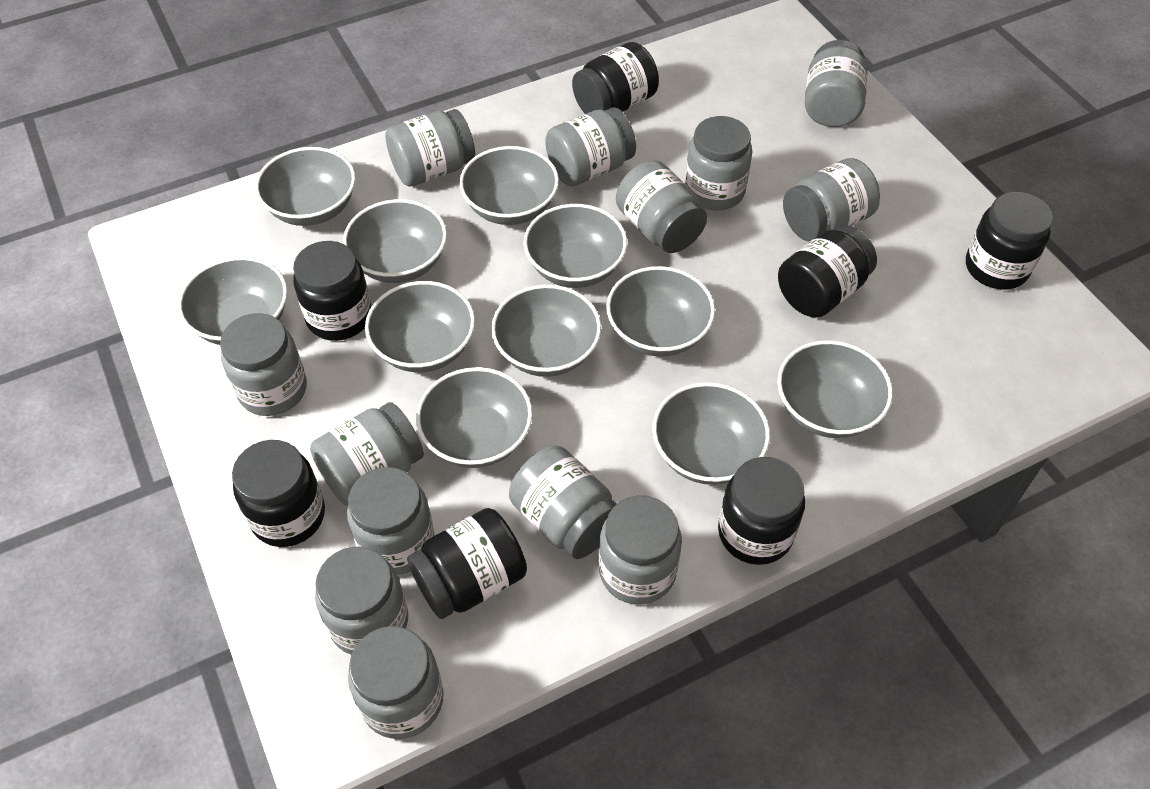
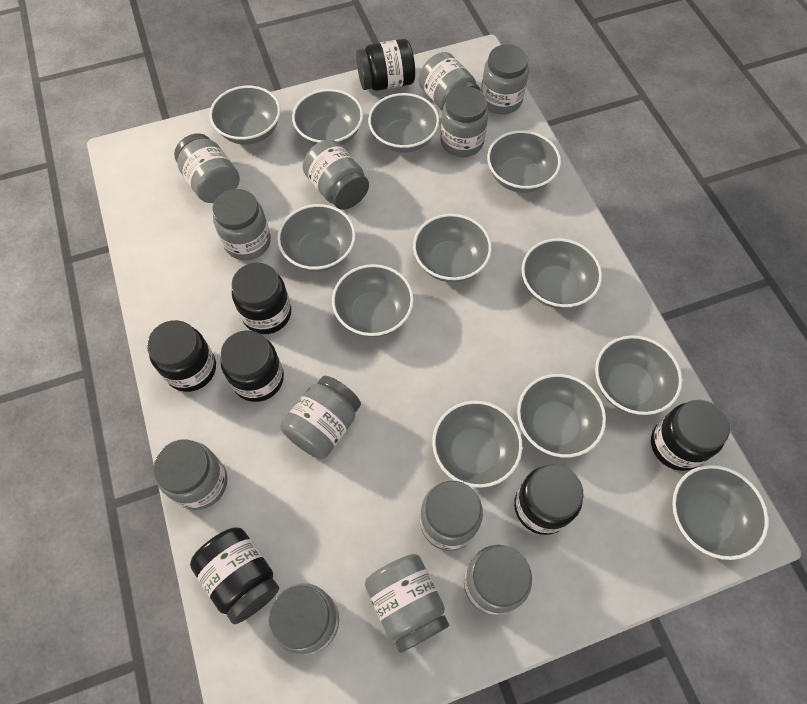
grey bowl: [178,257,287,345] [255,147,355,226] [343,199,447,283] [365,281,475,372] [416,367,532,468] [459,146,559,225] [491,285,601,377] [524,204,627,288] [606,266,715,357] [652,382,770,485] [777,340,893,438] = 11 -> [209,86,280,145] [277,204,355,272] [292,89,363,146] [332,264,413,337] [368,93,439,153] [413,214,492,282] [432,401,522,488] [487,130,561,193] [517,374,606,458] [521,238,602,309] [595,335,682,415] [672,465,769,560] = 12
grey jar: [220,313,307,416] [310,402,424,506] [315,547,408,655] [347,467,435,575] [348,626,444,739] [385,109,475,187] [509,446,616,559] [545,107,636,186] [599,495,682,605] [616,160,707,253] [685,116,752,210] [783,158,880,241] [805,40,867,127] = 13 -> [153,439,227,510] [174,133,240,203] [212,189,271,260] [269,583,339,655] [281,376,361,459] [303,140,369,210] [365,554,449,653] [419,52,481,110] [420,481,483,551] [440,87,489,157] [464,545,532,615] [481,44,529,114] = 12

